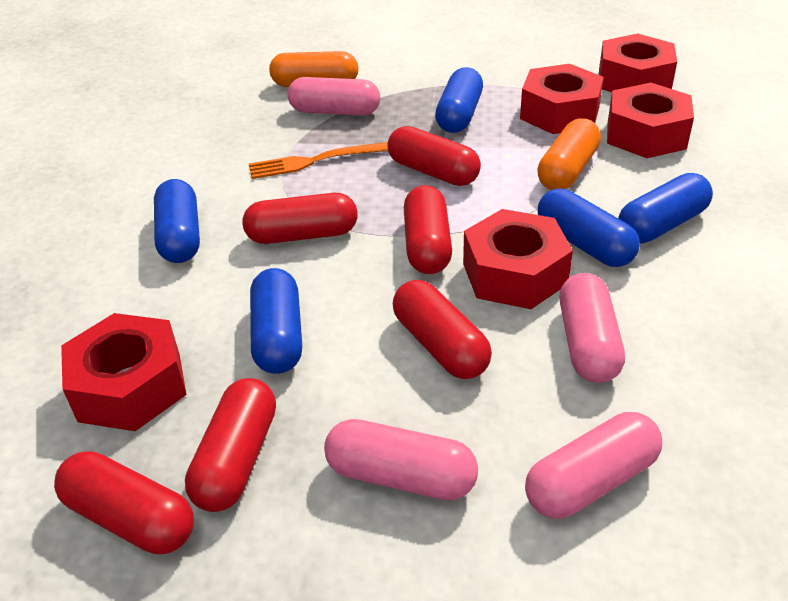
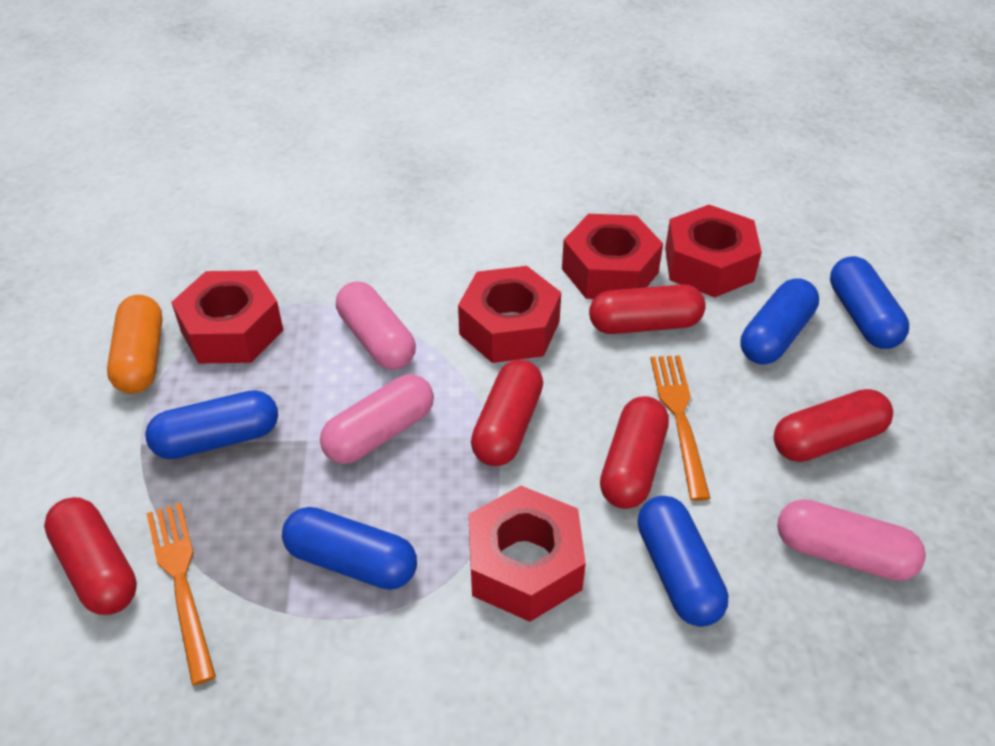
orange capsule: [269,51,359,87] [537,118,601,190] = 2 -> [107,295,163,394] = 1
orange fork: [249,142,388,179] = 1 -> [147,503,216,685] [650,355,710,501] = 2
pink capsule: [287,77,380,116] [324,419,478,500] [525,412,662,519] [560,273,625,383] = 4 -> [320,374,434,464] [336,281,416,370] [777,499,926,581] = 3
red capsule: [54,451,194,555] [185,378,276,512] [242,193,358,244] [387,126,481,186] [393,280,492,379] [404,185,452,274] = 6 -> [44,497,137,615] [471,360,543,466] [589,284,706,334] [600,396,669,509] [773,389,893,462] = 5

